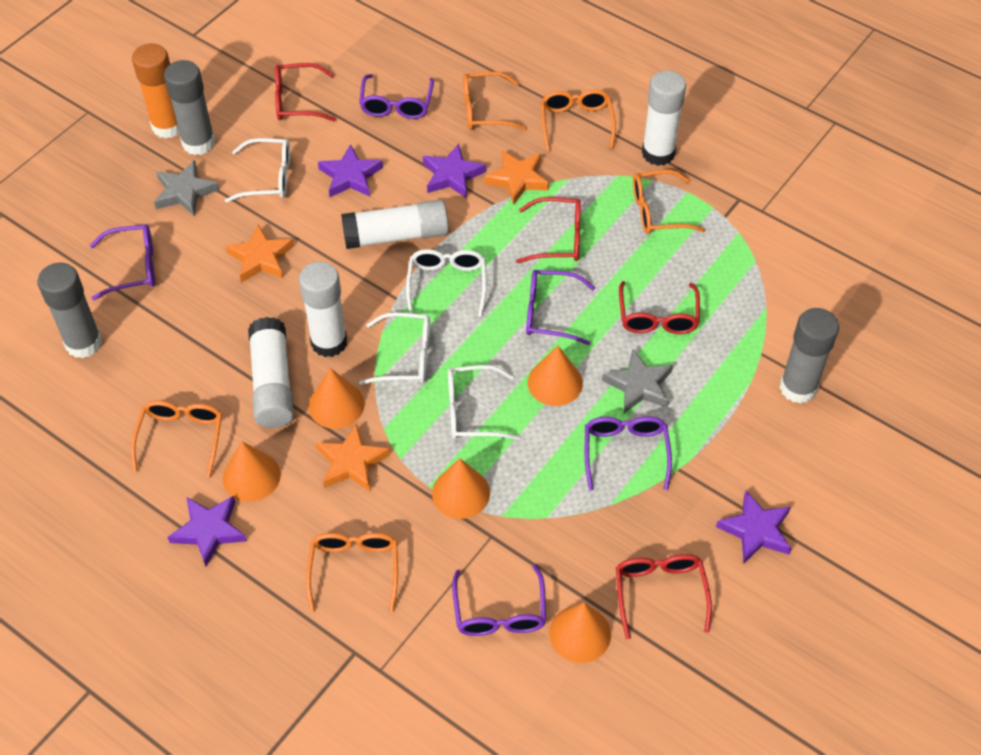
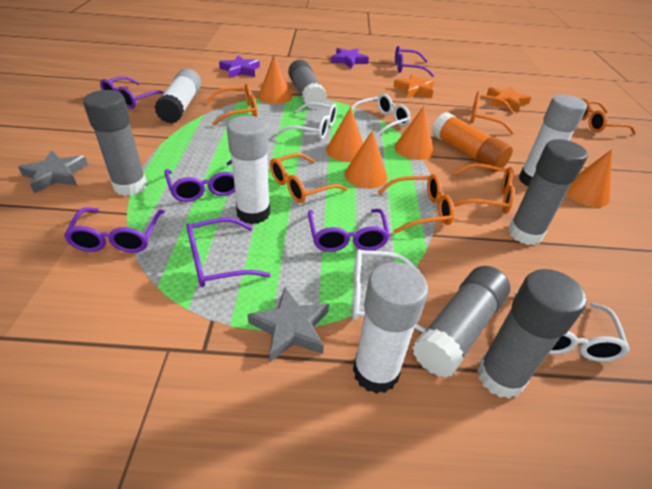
grey glue stick: [37,263,102,358] [164,60,215,155] [780,308,839,404] = 3 -> [83,90,147,196] [288,60,327,110] [412,266,510,378] [477,269,587,399] [508,139,588,245] = 5
orange glasses: [131,400,222,478] [306,533,398,612] [463,72,527,130] [541,89,616,151] [633,170,706,234] = 5 -> [206,83,257,125] [270,153,348,203] [378,174,455,233] [453,164,515,214] [470,91,514,134] [582,99,636,135] = 6
orange star: [225,225,294,283] [316,423,390,491] [485,150,549,204] = 3 -> [393,74,434,98] [487,87,531,112] = 2
purple glasses: [90,224,155,300] [359,74,434,119] [452,565,546,636] [526,270,595,345] [585,416,672,491] = 5 -> [64,208,165,253] [100,76,164,109] [164,160,235,202] [186,217,271,287] [308,209,390,252] [395,46,434,77] = 6
purple star: [168,496,247,566] [318,144,383,197] [423,144,486,198] [716,491,792,563] = 4 -> [219,55,260,78] [331,48,369,68] = 2
red glasses: [275,63,336,122] [516,197,581,263] [616,554,712,639] [619,281,700,334] = 4 -> none = 0

